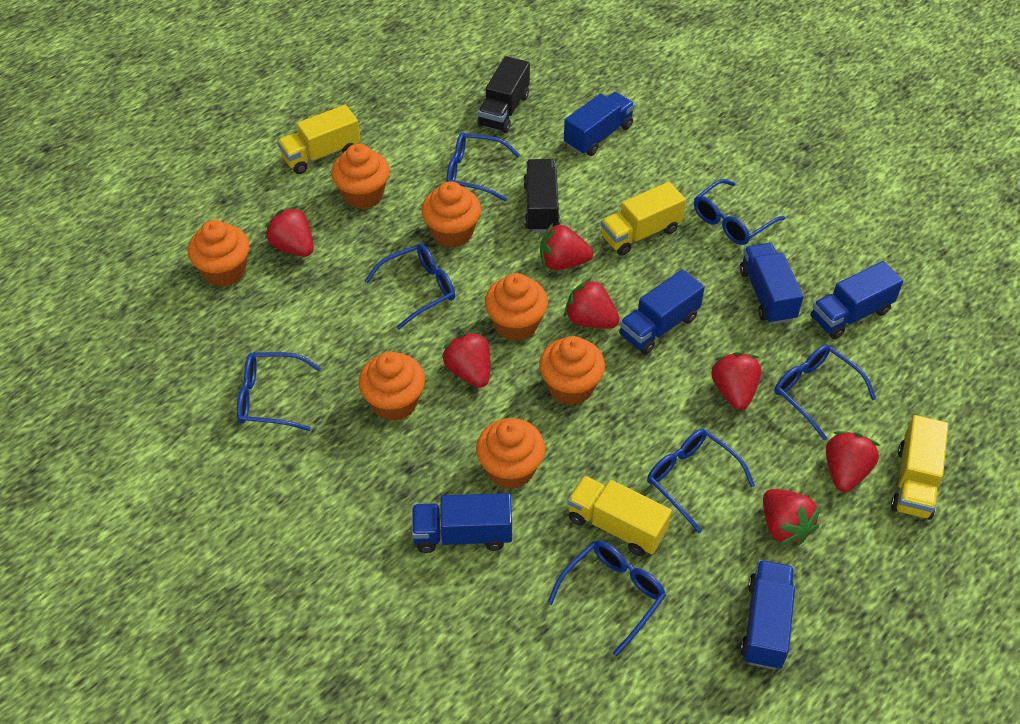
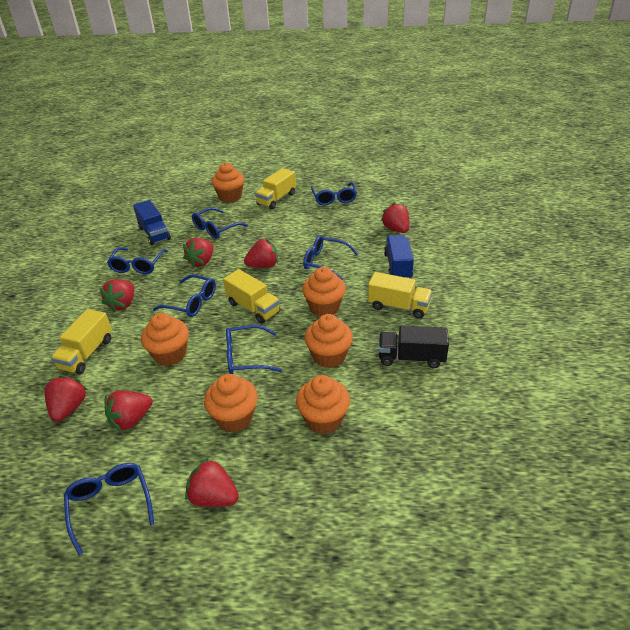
black truck: [477,56,530,133] [523,159,560,232] = 2 -> [379,326,449,368] = 1
blue truck: [412,493,512,553] [564,92,635,156] [619,269,705,354] [740,243,804,324] [740,560,795,670] [811,261,903,339] = 6 -> [133,200,171,245] [384,235,414,278] = 2
orange cupcake: [188,220,249,287] [331,144,389,209] [358,352,425,421] [421,182,481,248] [476,418,545,489] [485,273,548,341] [539,336,605,405] = 7 -> [141,313,189,366] [204,374,258,432] [211,162,244,203] [296,375,350,434] [302,267,346,317] [305,314,353,368] = 6

